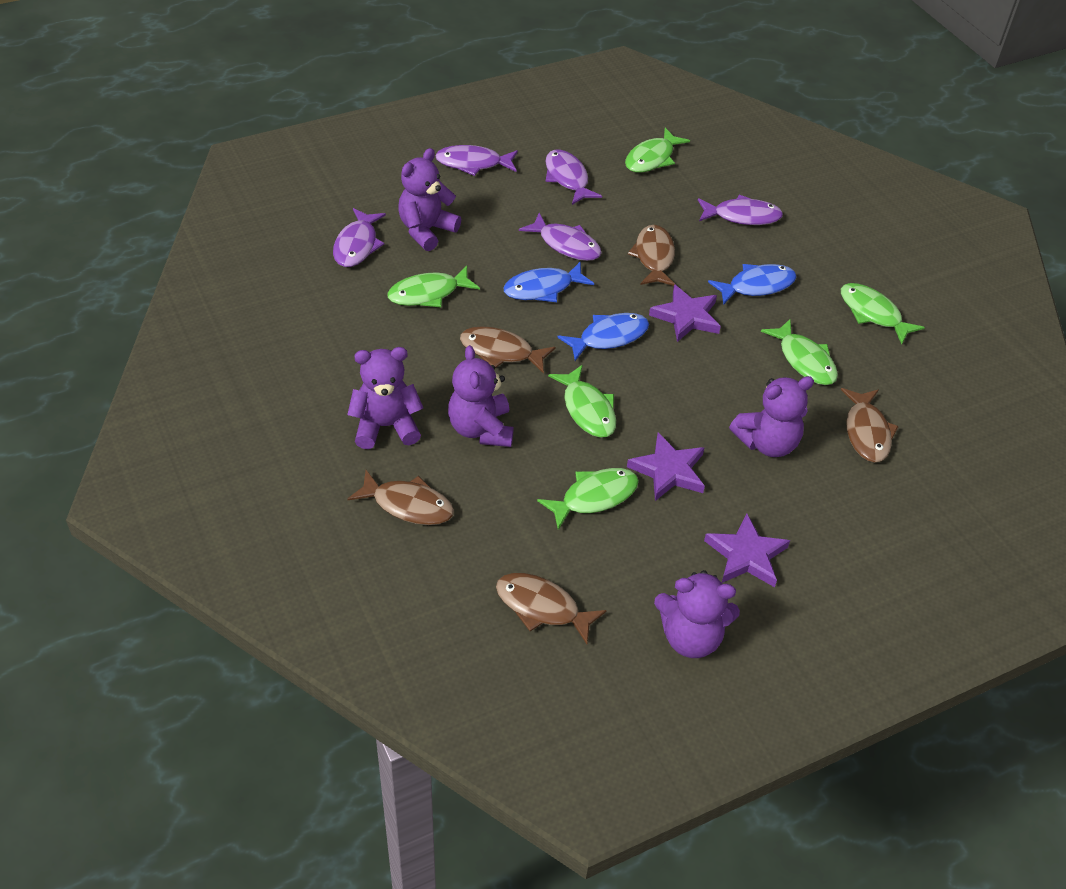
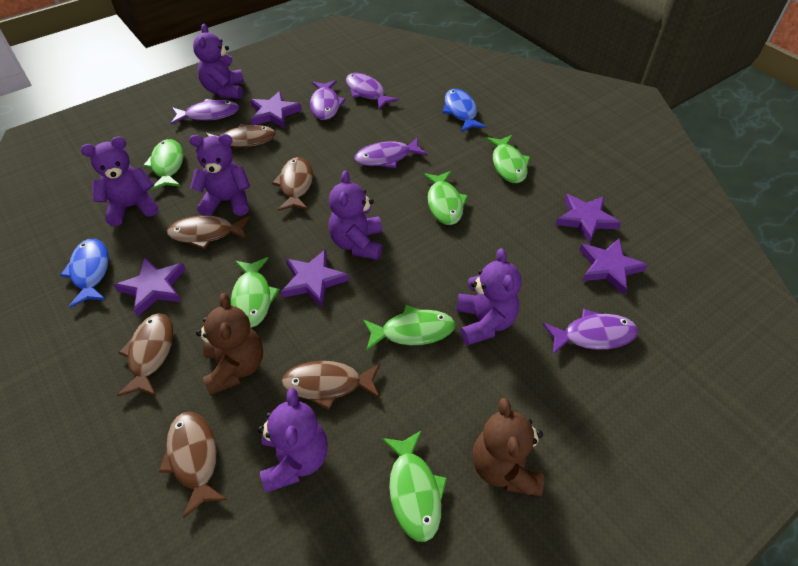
blue fish: [503,262,594,302] [557,313,649,361] [708,264,797,305] = 3 -> [60,239,109,308] [442,89,486,132] = 2
brown fish: [348,470,454,525] [460,326,555,374] [496,573,607,644] [628,225,676,286] [841,388,899,463] = 5 -> [117,313,173,397] [159,412,227,518] [167,216,250,250] [206,124,276,147] [272,157,313,211] [282,361,380,410] = 6
brown teddy bear: none = 0 -> [196,293,263,396] [473,398,544,496] = 2
purple star: [627,432,705,501] [649,284,721,342] [704,513,790,587] = 3 -> [114,257,186,317] [250,91,302,128] [281,249,349,307] [555,194,621,244] [579,239,648,295] = 5
purple teddy bear: [347,347,423,449] [398,148,461,251] [448,345,514,447] [654,570,740,658] [729,376,814,457] = 5 -> [81,136,159,226] [189,134,250,216] [193,24,244,99] [258,388,328,493] [329,171,382,260] [456,248,521,346] = 6

